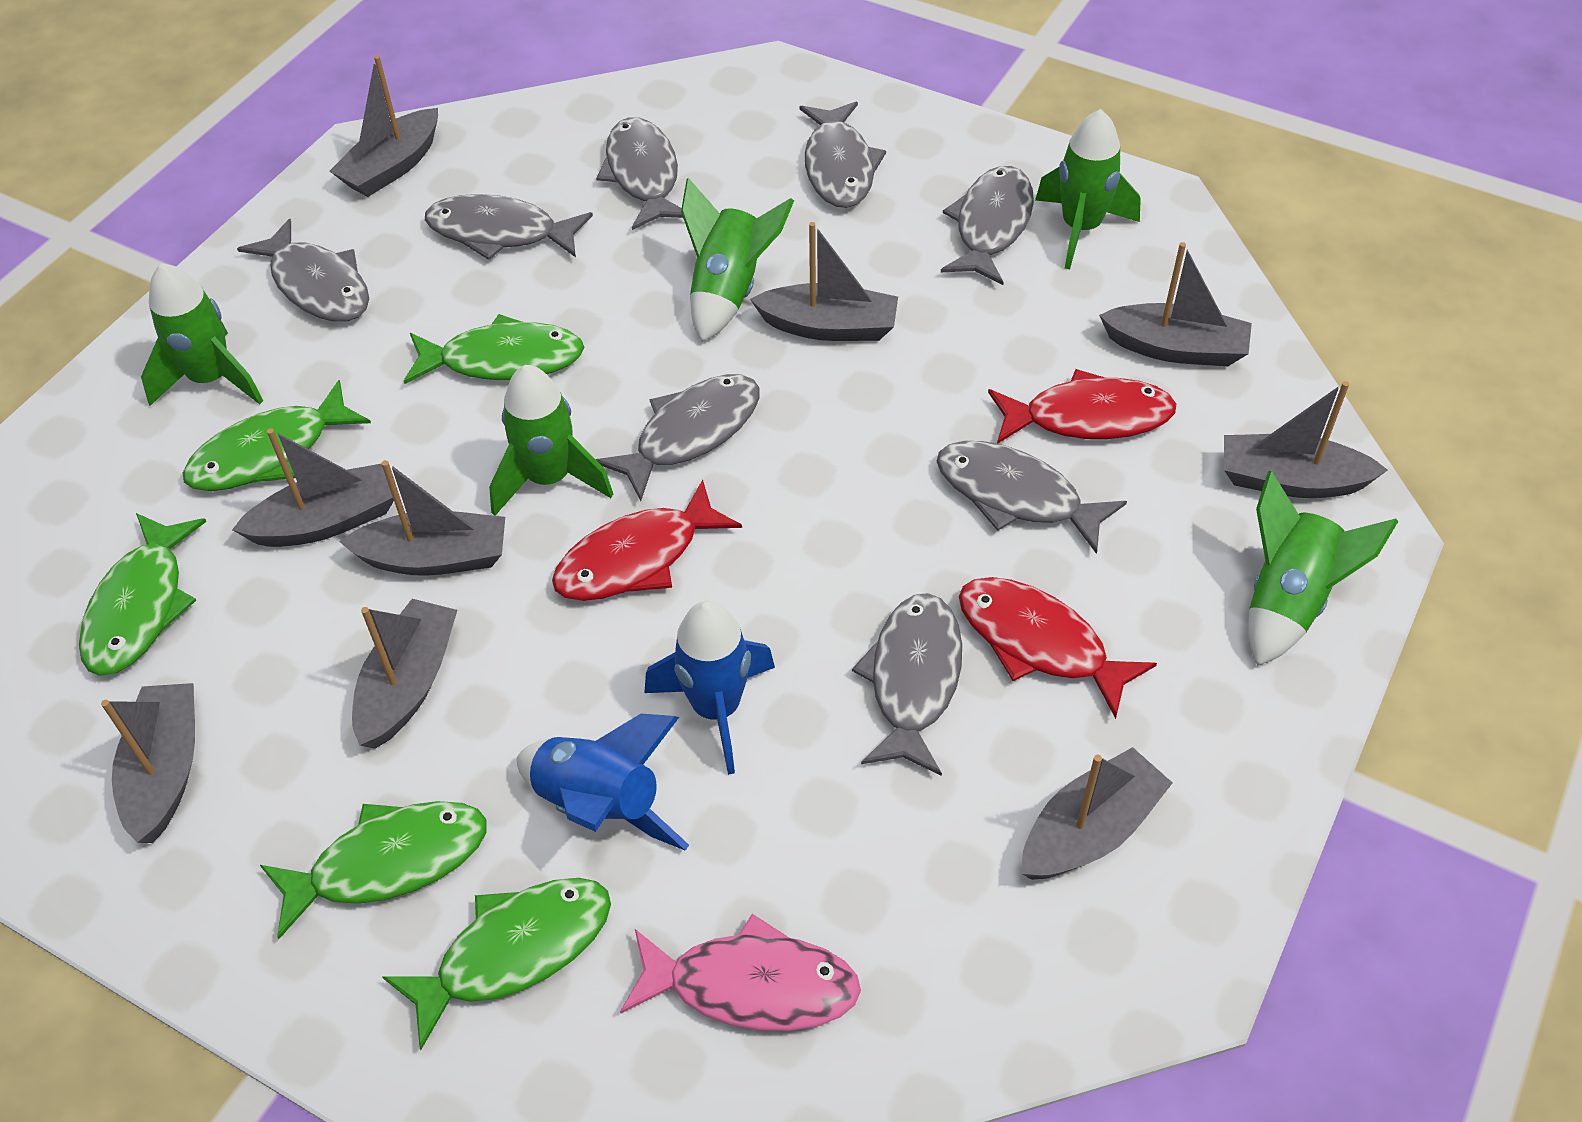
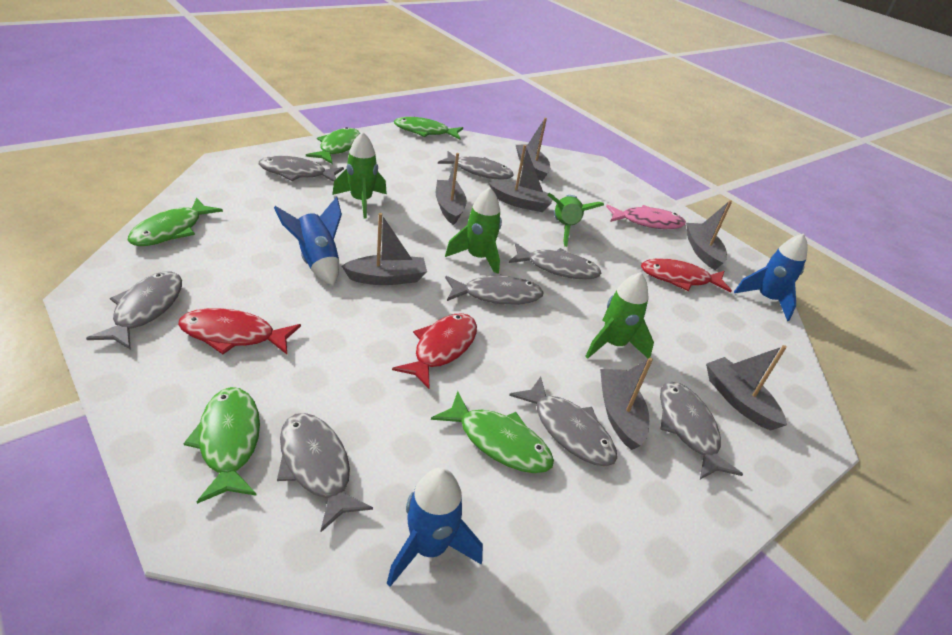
blue rocket: [517,714,689,851] [644,601,775,775] = 2 -> [274,197,342,286] [387,468,483,586] [734,233,808,321] = 3
green rocket: [141,263,263,406] [489,365,613,516] [681,178,794,342] [1035,109,1141,269] [1248,471,1399,666] = 5 -> [332,132,387,219] [445,187,502,274] [548,193,604,247] [585,272,654,359] = 4
grey boat: [101,683,195,843] [232,428,394,547] [330,55,438,197] [339,460,505,576] [352,599,457,749] [750,222,898,341] [1022,747,1172,880] [1099,242,1252,366] [1224,381,1387,498] = 9 -> [342,213,427,285] [436,153,467,225] [489,145,555,212] [516,118,550,181] [600,358,653,450] [686,200,732,270] [706,345,787,431] = 7

